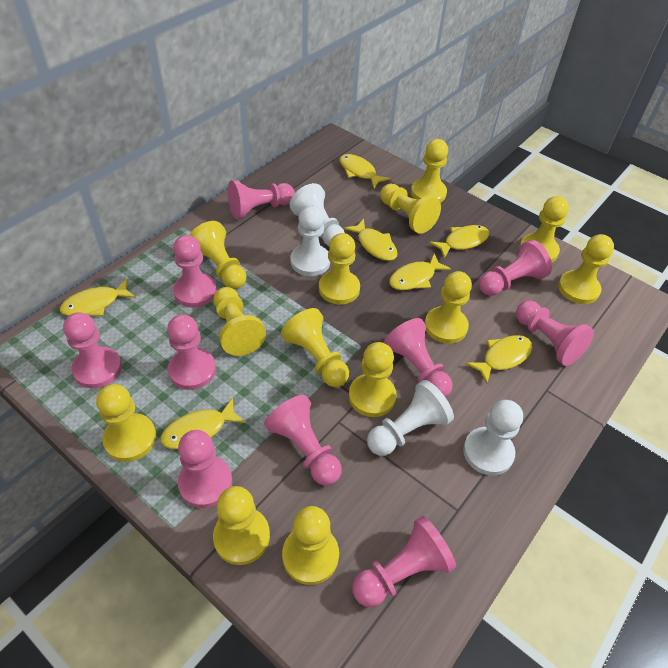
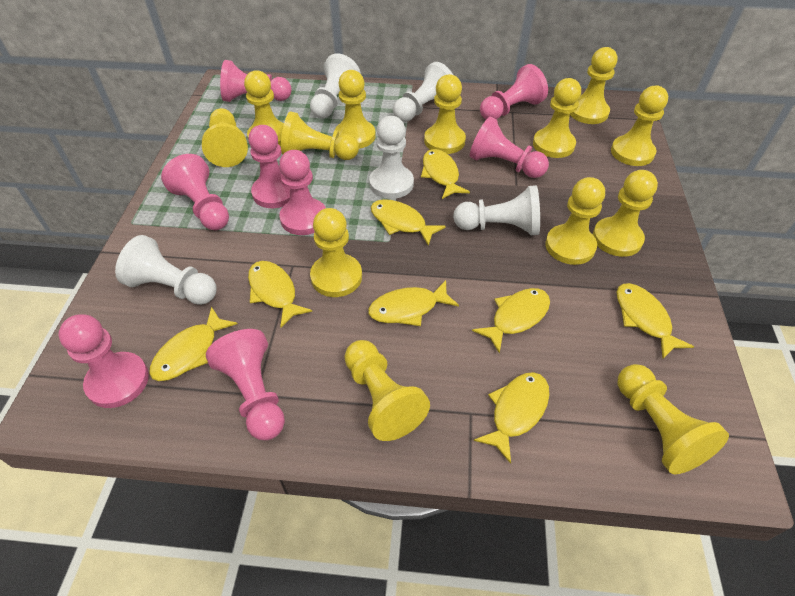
pink pawn: [63,312,122,389] [167,314,216,390] [173,235,217,308] [178,430,232,508] [228,180,295,219] [264,395,342,486] [352,516,456,607] [384,318,453,397] [479,240,552,296] [516,300,594,366] = 10 -> [58,314,149,408] [161,154,229,230] [206,329,285,440] [220,60,292,102] [248,125,290,208] [279,150,326,235] [470,117,549,178] [480,64,548,120] = 8
white pawn: [289,183,345,246] [291,206,330,276] [367,380,454,456] [463,400,523,476] = 4 -> [115,235,216,305] [310,53,361,118] [369,116,414,199] [393,62,453,122] [453,185,540,235] = 5
yellow fish: [60,279,136,316] [160,398,246,449] [339,154,390,188] [344,219,398,261] [389,254,451,290] [429,225,489,259] [466,335,532,384] = 7 -> [149,307,237,381] [248,261,312,328] [368,280,459,326] [371,199,446,246] [421,149,470,199] [472,288,550,353] [474,372,549,464] [617,283,694,359] = 8

